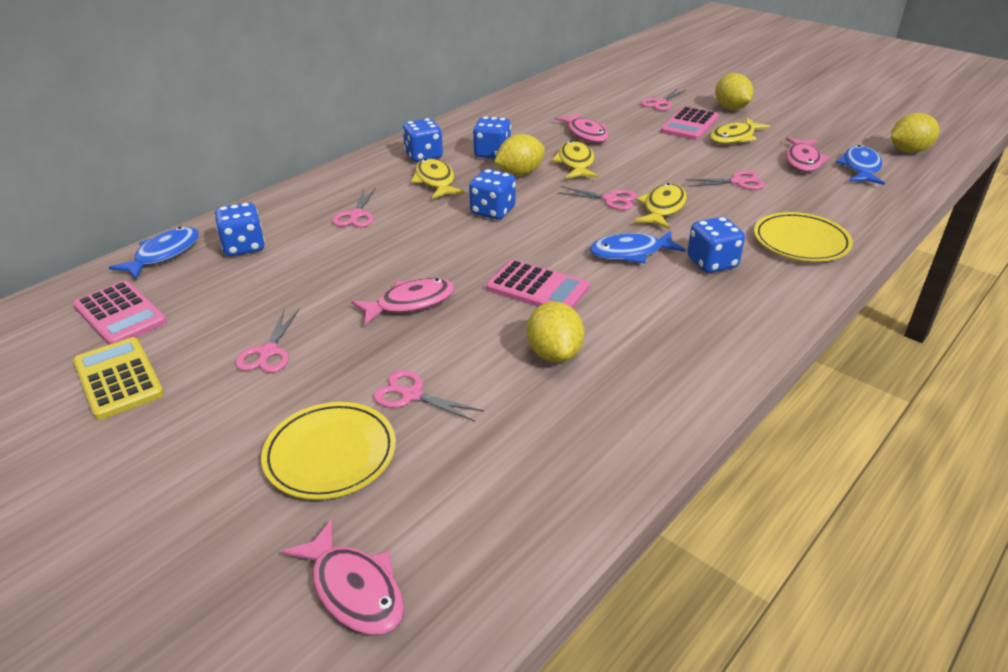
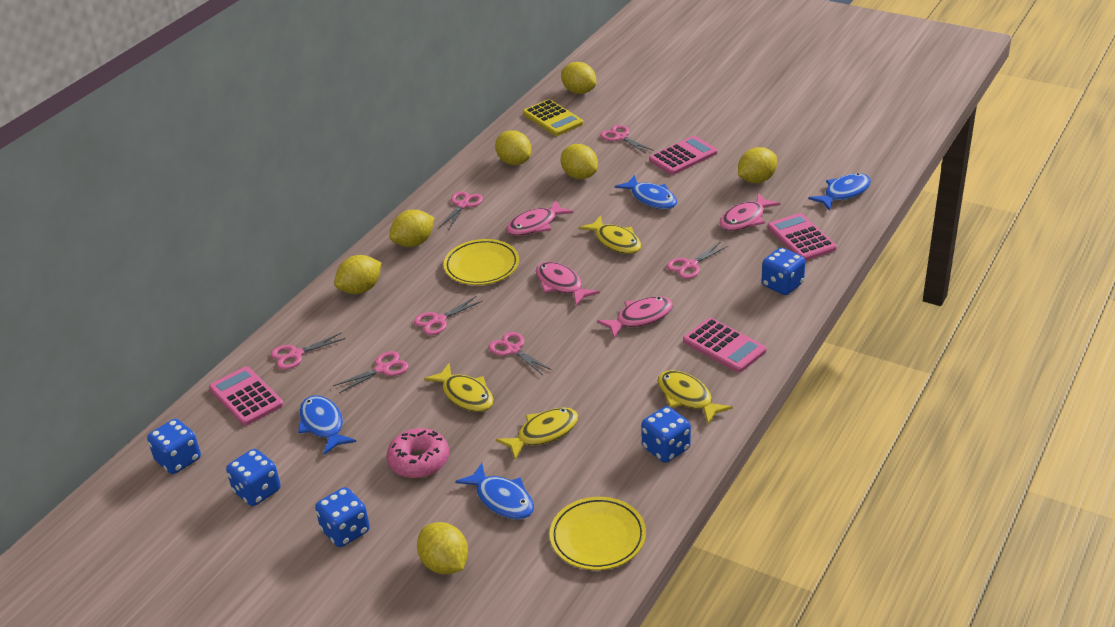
blue fish: [109,227,199,279] [590,231,686,263] [836,145,885,185] = 3 -> [298,395,356,455] [455,463,534,519] [615,175,677,209] [808,173,871,211] = 4
pink calculator: [73,281,167,345] [486,260,589,308] [661,106,719,140] = 3 -> [209,366,284,426] [649,136,718,175] [683,318,766,373] [768,213,837,261] = 4
pink donut: none = 0 -> [387,428,449,478] = 1
pink scissors: [236,309,299,373] [332,188,376,227] [373,370,484,422] [557,186,637,210] [641,88,686,111] [685,171,765,190] = 6 -> [271,332,346,370] [333,351,409,393] [414,296,482,335] [439,191,483,229] [488,332,552,375] [600,125,654,153] [667,242,728,279] = 7
yellow lemon: [494,134,545,176] [527,302,584,362] [715,73,753,110] [891,113,940,153] = 4 -> [334,255,382,294] [389,210,434,247] [417,522,468,574] [495,130,532,165] [561,62,596,94] [561,144,598,179] [738,147,777,183] = 7

